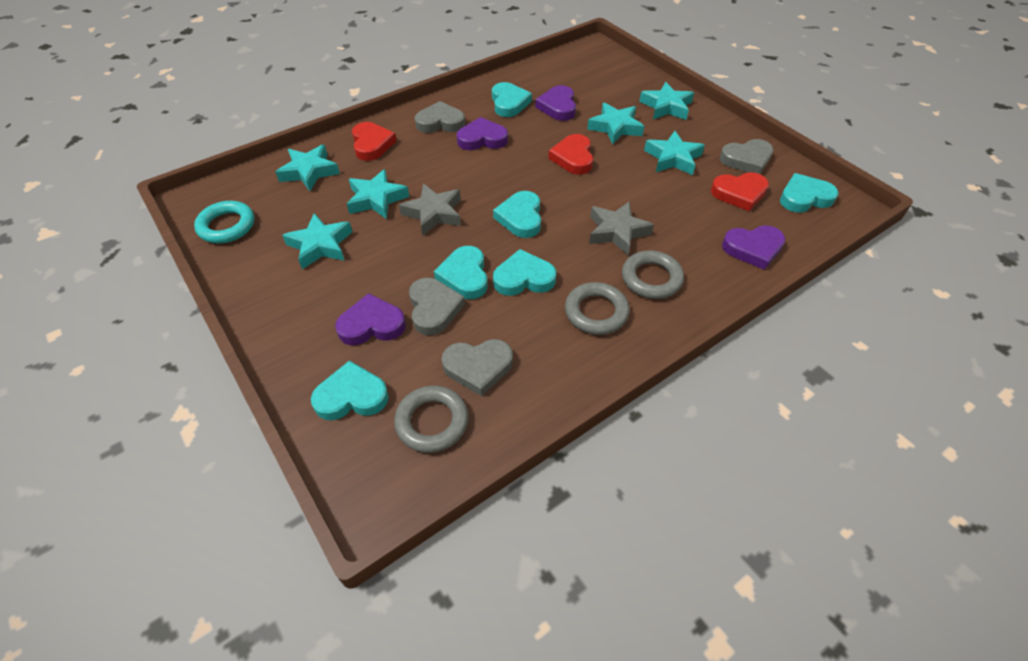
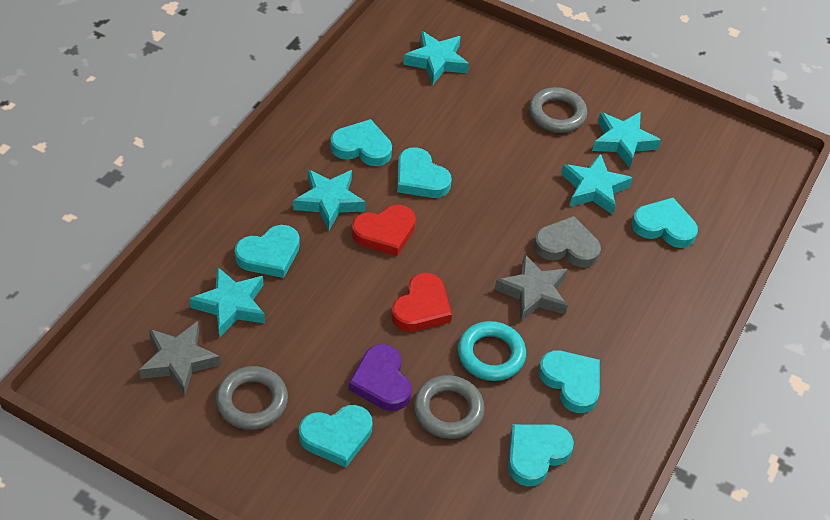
grey heart: [409,278,465,335] [415,101,465,133] [442,339,513,396] [720,139,773,174] = 4 -> [534,216,601,267] = 1
purple heart: [335,293,406,345] [457,117,508,150] [535,85,576,121] [722,225,786,270] = 4 -> [348,344,412,411] = 1
red heart: [352,122,397,161] [548,134,593,175] [711,172,769,211] = 3 -> [352,205,416,256] [391,273,452,332] = 2
turquoise heart: [311,360,389,420] [434,246,488,299] [492,82,532,117] [493,191,541,238] [493,249,556,296] [780,173,838,213] = 6 -> [235,225,300,278] [299,405,373,468] [330,119,392,166] [397,147,452,198] [508,424,574,486] [538,350,600,413] [632,198,698,248] = 7
turquoise star: [275,145,340,191] [282,213,352,269] [347,169,409,219] [587,103,644,144] [639,82,694,120] [644,131,705,175] = 6 -> [189,267,265,338] [293,169,366,230] [403,31,469,85] [561,153,632,215] [592,112,661,168] = 5

